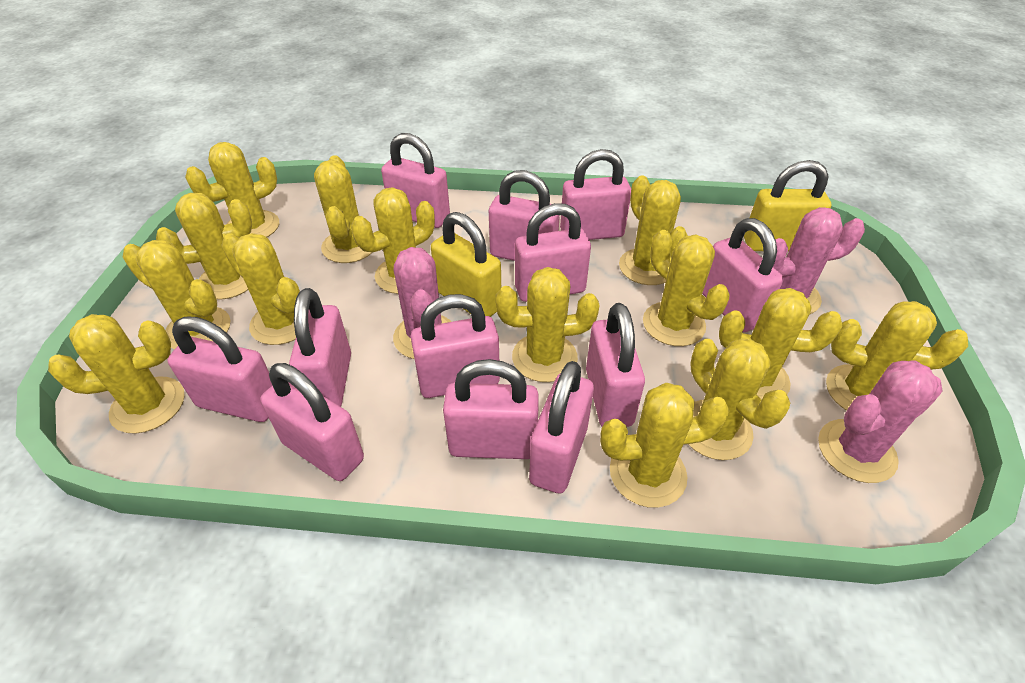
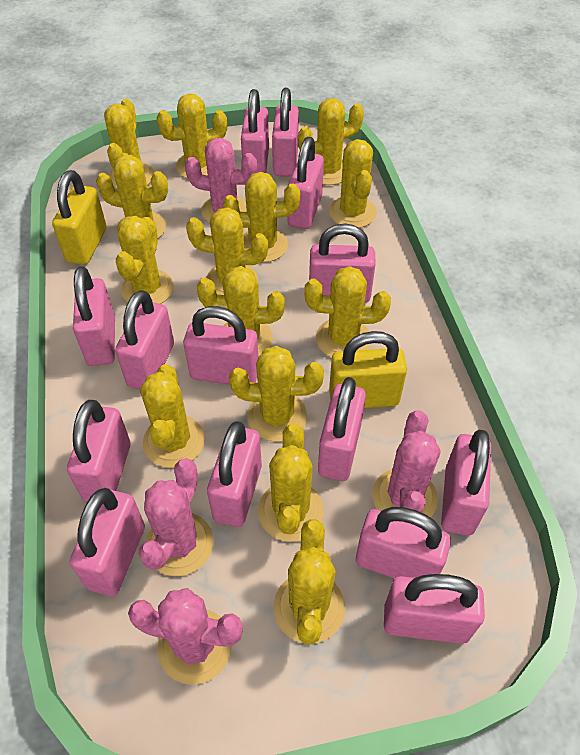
pink cactus: [393,247,451,359] [773,207,865,314] [818,360,943,483] = 3 -> [128,588,243,685] [138,458,213,576] [185,138,257,223] [372,410,440,518] = 4
pink padlock: [167,316,272,422] [260,363,364,481] [289,288,351,407] [381,133,450,228] [411,294,500,398] [443,359,539,459] [489,170,560,261] [515,203,591,302] [529,361,594,493] [560,149,631,240] [586,303,645,427] [702,218,784,332] = 12 -> [67,400,131,502] [70,488,145,596] [73,266,115,366] [115,290,174,389] [183,306,259,385] [207,421,262,527] [241,89,269,173] [272,88,299,177] [287,137,324,229] [309,224,376,303] [318,377,366,481] [356,507,451,578] [384,574,485,644] [441,430,491,536] = 14

